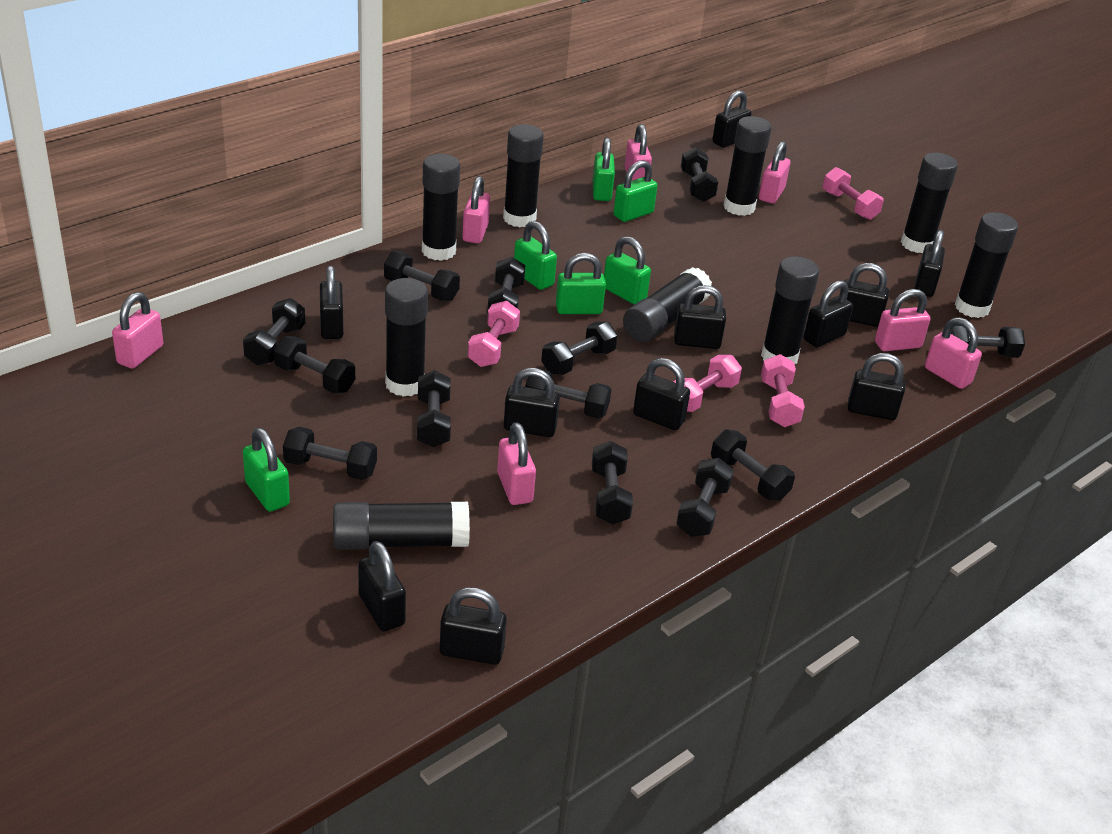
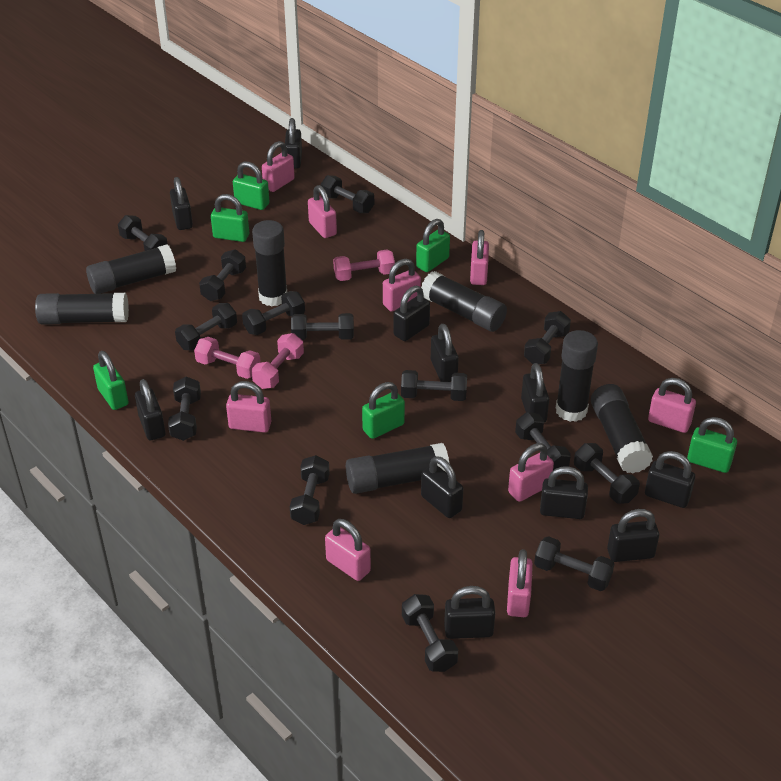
black dumbbell: [243,298,305,365] [274,336,355,393] [283,427,377,480] [384,251,460,301] [417,370,451,447] [487,257,525,313] [525,368,611,419] [541,322,617,375] [592,441,633,525] [676,458,734,537] [681,147,718,202] [711,430,795,501] [951,325,1025,358] = 13 -> [118,215,168,251] [168,377,201,441] [175,303,237,351] [199,249,246,301] [242,291,305,335] [290,455,330,525] [291,313,354,340] [320,175,374,213] [401,370,467,401] [402,594,458,672] [515,412,571,470] [524,311,571,364] [534,536,615,591] [574,443,640,504] = 14
black glue stick: [333,502,470,550] [385,278,428,397] [422,154,460,261] [503,124,544,227] [623,267,712,342] [724,116,771,216] [761,256,819,364] [901,153,958,253] [955,212,1018,318] = 9 -> [35,293,129,325] [86,244,176,294] [252,220,287,306] [346,443,450,494] [421,271,507,332] [555,330,598,422] [591,384,653,473] = 7
pink dumbbell: [468,301,520,367] [673,355,742,412] [761,354,805,427] [823,167,884,220] = 4 -> [194,337,261,379] [252,333,304,389] [333,249,395,281] = 3
pink padlock: [112,292,163,369] [462,176,490,243] [497,422,536,505] [624,124,652,181] [759,141,790,203] [875,289,930,351] [925,317,982,389] = 7 -> [226,381,271,433] [262,141,295,192] [308,185,337,238] [325,519,371,581] [383,259,421,312] [470,230,489,285] [507,549,533,617] [508,443,554,502] [648,378,696,433] = 9

